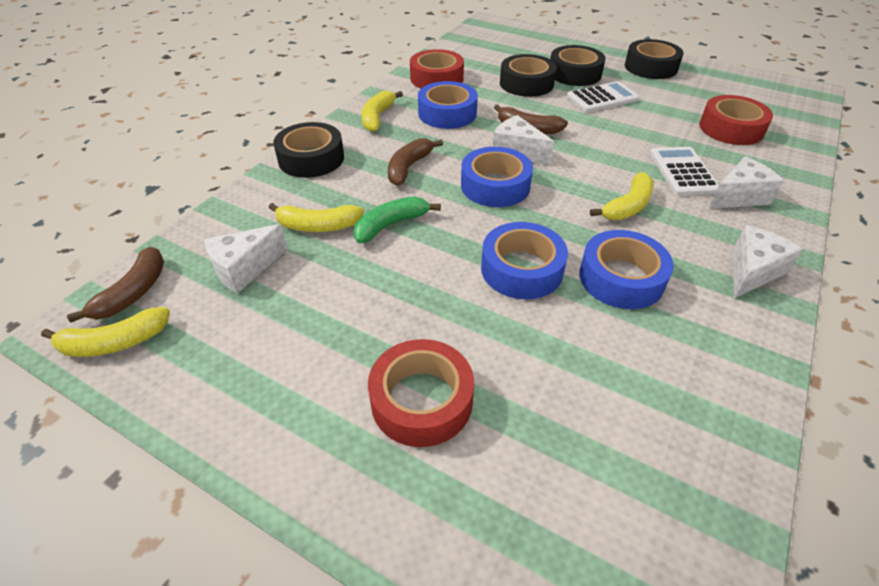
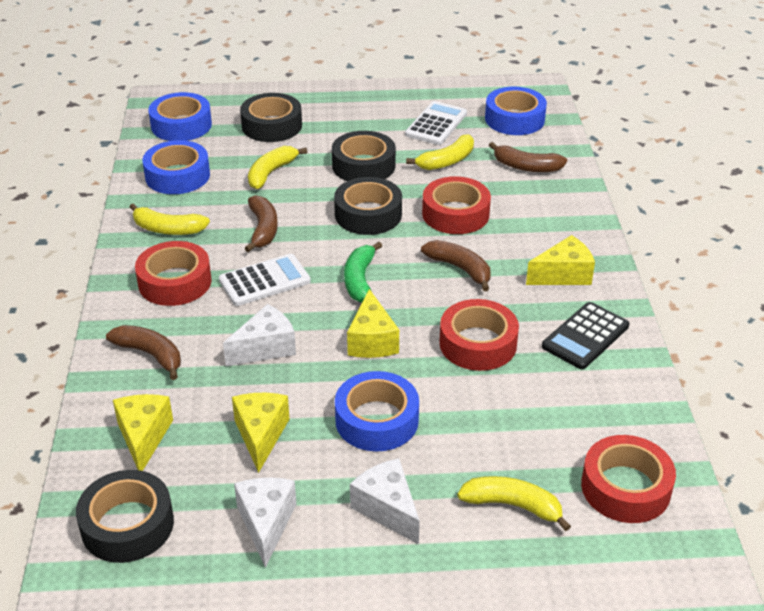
black calculator: none = 0 -> [542,302,630,369] = 1
brown banana: [67,247,164,322] [388,138,443,186] [494,104,568,134] = 3 -> [106,325,181,380] [244,195,278,252] [421,240,491,291] [489,142,567,172] = 4
red tape: [368,339,474,447] [410,49,464,88] [699,95,773,145] = 3 -> [135,241,212,306] [422,176,491,234] [439,299,519,371] [581,435,676,523] = 4
white cheese: [204,224,288,294] [493,115,554,165] [708,156,784,209] [733,225,803,298] = 4 -> [223,304,296,366] [234,478,296,568] [350,458,420,545] = 3
yellow cheese: none = 0 -> [113,394,173,471] [232,393,290,473] [347,289,399,358] [526,235,595,285] = 4

